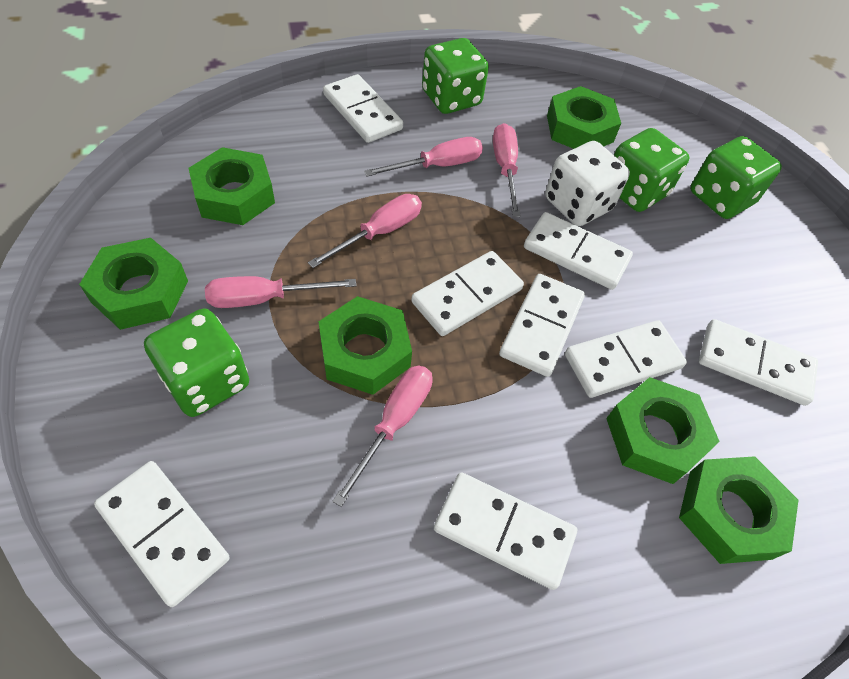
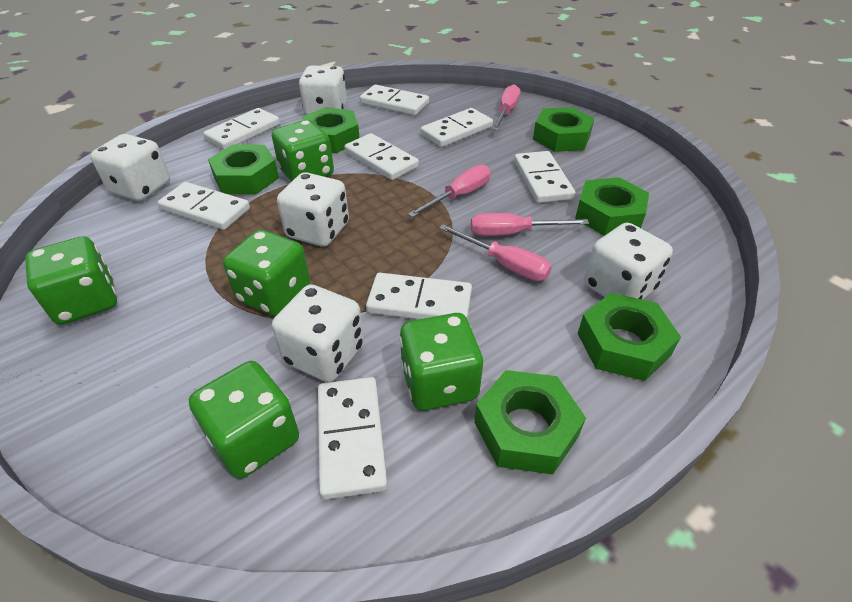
green dice: [144,308,249,417] [422,38,489,114] [614,128,689,212] [690,136,782,219] = 4 -> [25,236,117,325] [189,361,299,478] [223,230,310,316] [272,120,334,182] [399,313,483,411] = 5
pink screwdriver: [205,276,356,308] [308,194,422,268] [332,366,433,507] [364,137,483,177] [493,123,521,217] = 5 -> [408,165,491,218] [439,224,552,281] [471,213,589,236] [492,84,520,131] = 4
white dice: [545,141,630,226] = 1 -> [90,134,170,201] [272,284,364,382] [277,172,349,247] [299,65,347,115] [584,223,673,300] = 5

